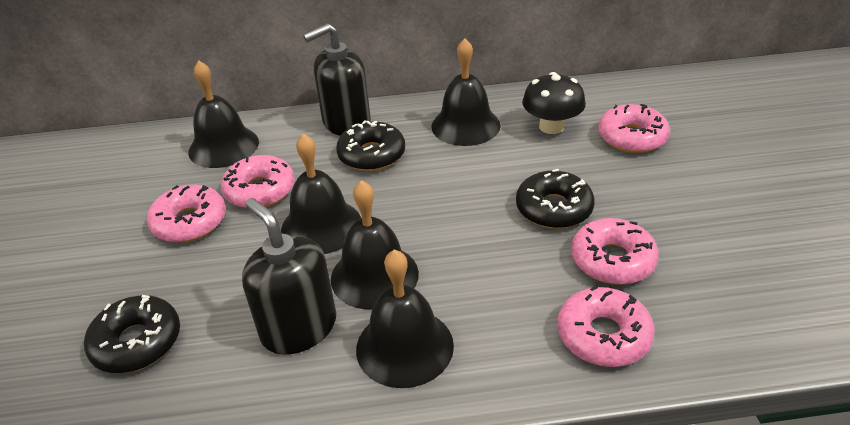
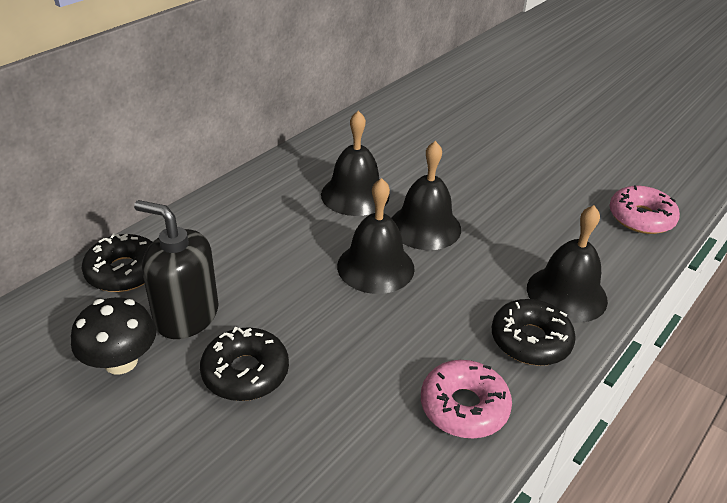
black bell: [188,60,259,168] [281,133,361,254] [331,180,419,309] [356,249,454,388] [431,38,501,146] = 5 -> [321,111,389,216] [337,178,415,294] [392,141,461,250] [527,205,608,323] = 4
black soap dispenser: [242,198,337,355] [303,23,371,136] = 2 -> [134,200,219,339] = 1
pink donut: [147,185,226,242] [221,155,295,208] [557,286,655,367] [571,218,659,285] [598,104,670,153] = 5 -> [421,360,512,438] [609,186,680,234] = 2

